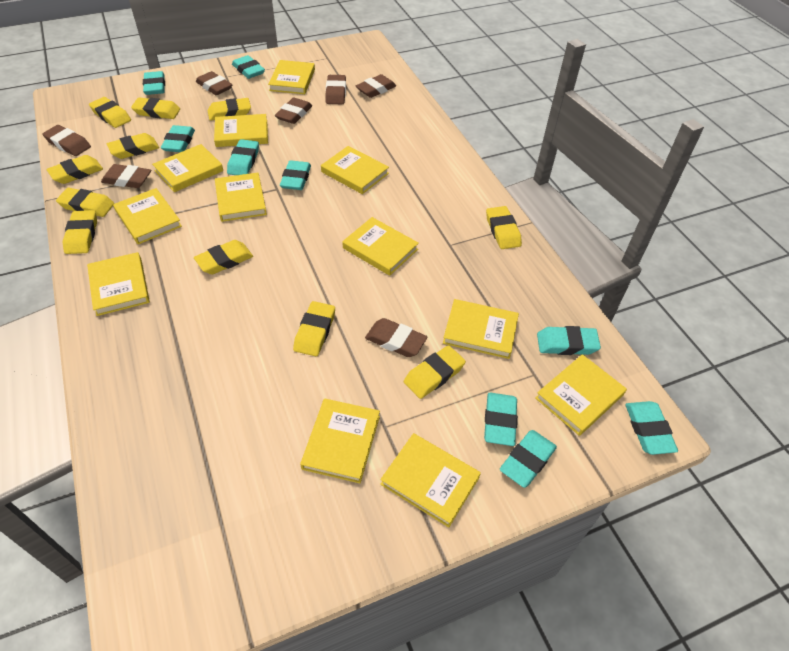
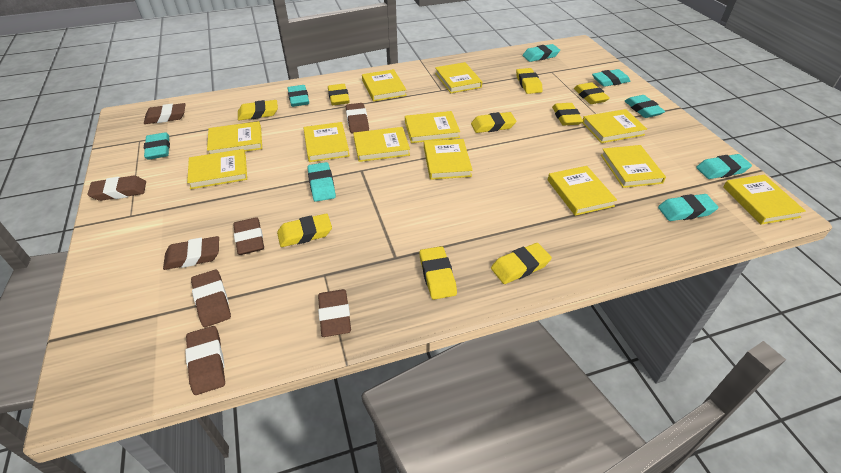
brown eraser: [42,125,91,156] [101,164,151,188] [196,71,232,95] [275,98,312,124] [325,75,346,104] [356,74,396,98] [365,318,427,357] = 7 -> [88,176,146,201] [144,103,186,124] [163,236,219,270] [185,326,225,395] [191,269,231,327] [233,217,264,255] [318,289,351,337] [346,103,369,133] = 8
turquoise eraser: [143,71,165,95] [161,125,195,152] [227,139,259,175] [232,55,265,79] [280,160,311,190] [484,393,518,446] [500,430,557,488] [537,326,601,355] [625,401,678,455] = 9 -> [144,132,170,160] [288,85,309,107] [307,162,336,202] [523,44,560,62] [592,69,631,87] [625,95,665,118] [658,194,719,221] [696,154,752,179] = 8
yellow eraser: [47,155,103,184] [56,188,114,217] [63,210,97,254] [89,97,131,128] [107,133,159,159] [131,98,180,119] [194,240,253,274] [208,98,251,121] [293,301,335,356] [404,345,466,399] [486,206,522,249] = 11 -> [238,100,278,120] [277,213,332,247] [328,84,350,105] [419,246,457,300] [471,112,516,133] [491,243,552,284] [516,68,543,94] [552,103,583,125] [574,82,610,104] = 9

